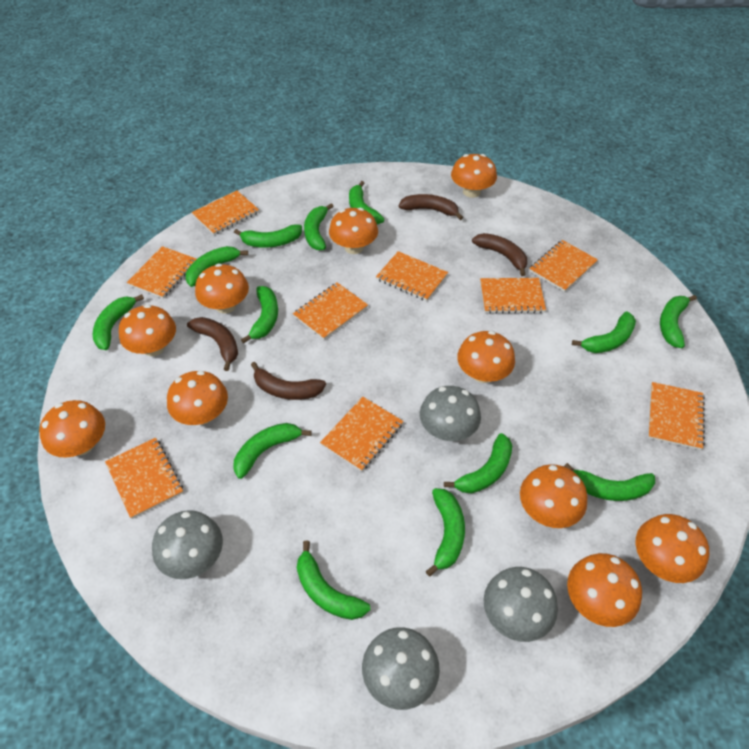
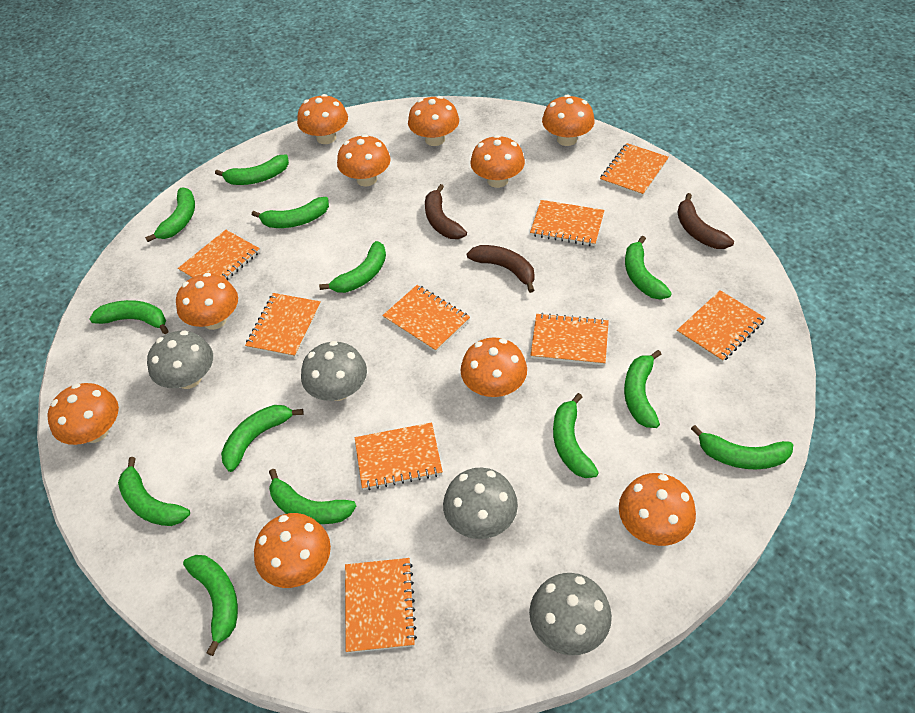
brown banana: [187,317,238,371] [251,362,326,400] [399,194,463,220] [472,233,527,276] = 4 -> [425,184,467,239] [467,245,535,293] [677,193,734,249] = 3

